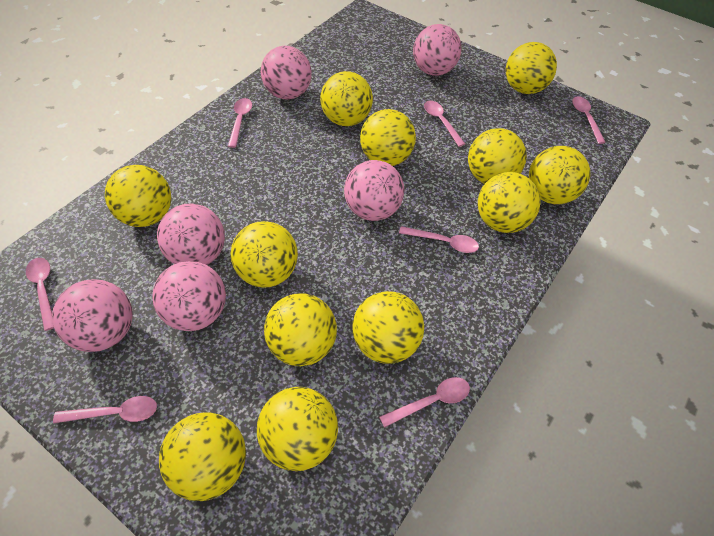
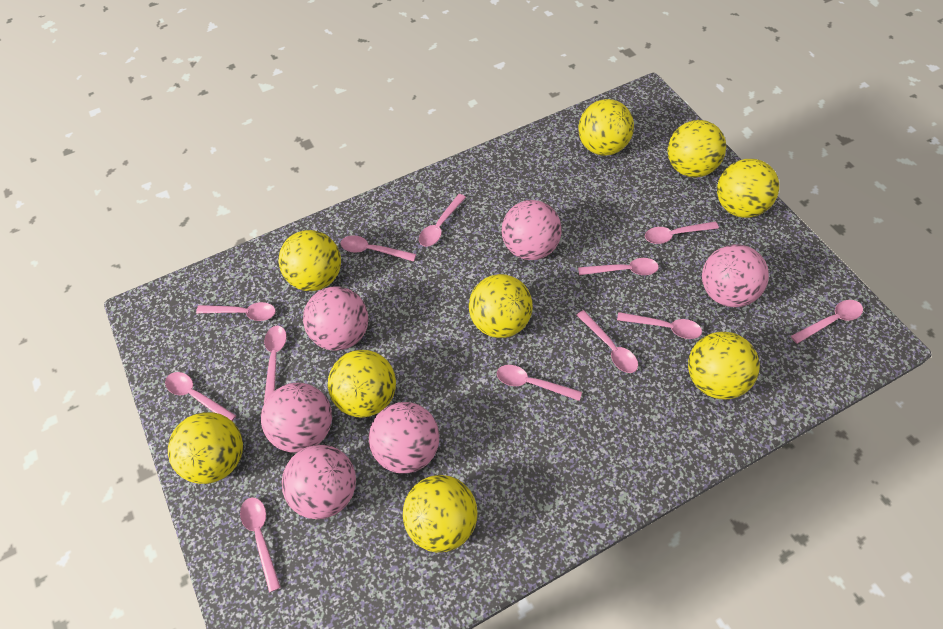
pink spoon: [26,258,54,331] [53,396,157,424] [228,98,252,148] [379,377,470,428] [399,226,479,253] [424,101,465,147] [572,96,606,144] = 7 -> [165,372,236,421] [196,302,275,321] [240,497,281,593] [264,326,287,403] [341,235,416,262] [419,194,466,247] [497,365,582,401] [577,310,638,373] [578,258,659,275] [617,312,702,339] [645,221,719,244] [791,300,863,344] = 12
yellow ball: [105,165,171,227] [159,412,246,501] [231,221,298,288] [257,387,338,471] [264,293,337,366] [320,71,373,126] [353,291,424,364] [360,109,416,166] [468,128,527,184] [478,172,541,233] [506,42,557,94] [529,146,590,204] = 12 -> [168,412,243,484] [279,230,341,291] [328,350,396,418] [403,475,478,552] [469,274,533,338] [578,99,634,156] [667,120,726,177] [688,332,760,400] [717,159,779,218] = 9

